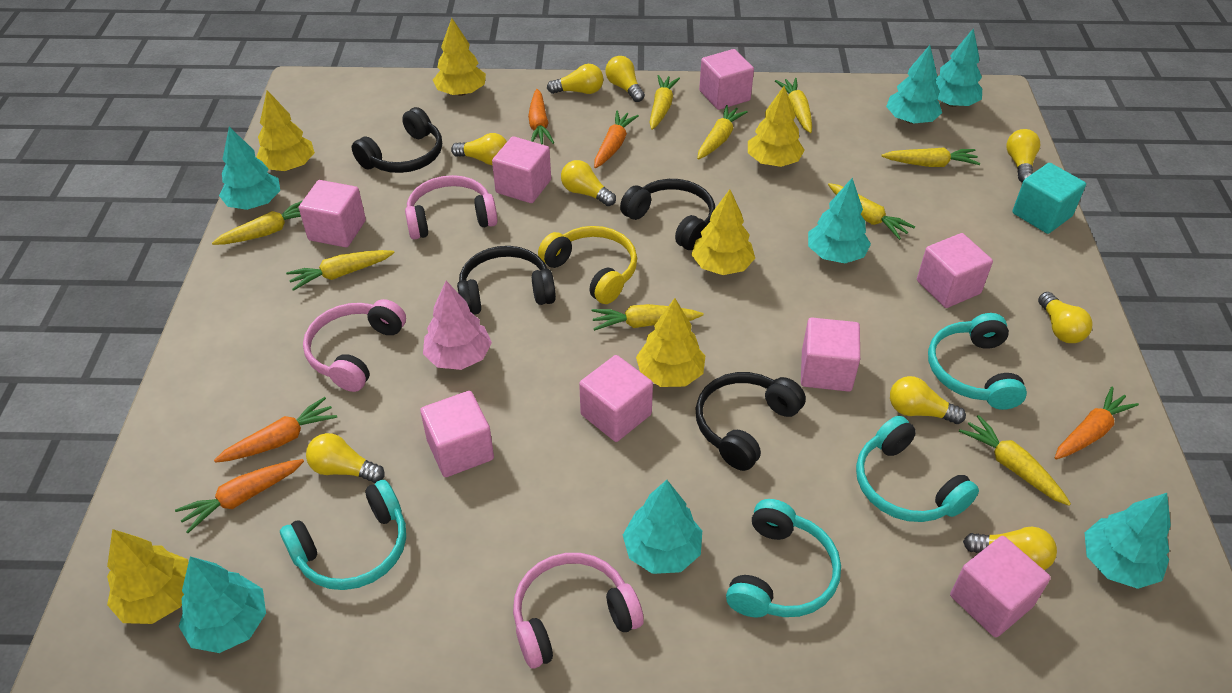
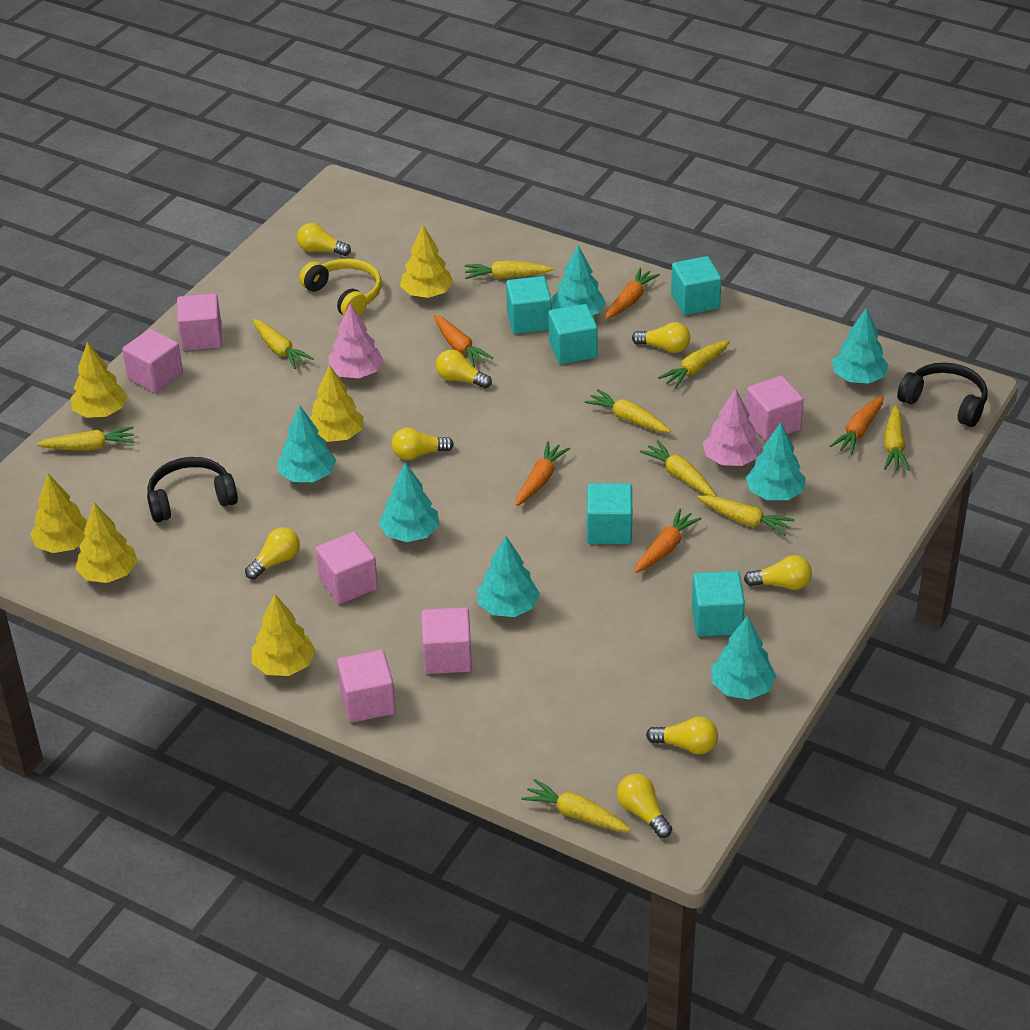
black headphones: [352,107,442,173] [457,246,556,314] [620,179,715,250] [696,372,806,471] = 4 -> [147,457,238,522] [897,362,988,427] = 2
pink cube: [299,180,366,247] [420,391,494,477] [492,136,551,203] [579,355,653,442] [699,49,754,110] [801,318,860,392] [917,233,993,308] [950,536,1051,637] = 8 -> [122,329,183,393] [177,294,222,351] [316,532,378,604] [337,650,396,723] [421,607,472,674] [746,376,804,441] = 6
pink headphones: [303,299,406,392] [405,175,498,240] [513,553,644,668] = 3 -> none = 0
pink tree: [423,281,492,370] = 1 -> [328,304,384,378] [703,389,762,466] = 2
turquoise cube: [1012,163,1086,234] = 1 -> [506,276,552,334] [548,304,598,364] [587,483,632,544] [671,256,722,315] [692,571,745,636] = 5
turquoise headphones: [280,480,406,590] [726,499,841,618] [856,416,979,522] [928,313,1027,410] = 4 -> none = 0
yellow light bulb: [306,433,385,483] [451,133,507,165] [547,64,603,94] [561,160,616,206] [605,56,645,102] [890,376,966,424] [963,527,1057,570] [1007,129,1040,183] [1038,292,1093,343] = 9 -> [245,527,300,580] [297,223,351,256] [391,428,454,460] [436,349,492,389] [617,774,672,838] [632,322,690,353] [646,717,718,754] [744,555,812,590] = 8

